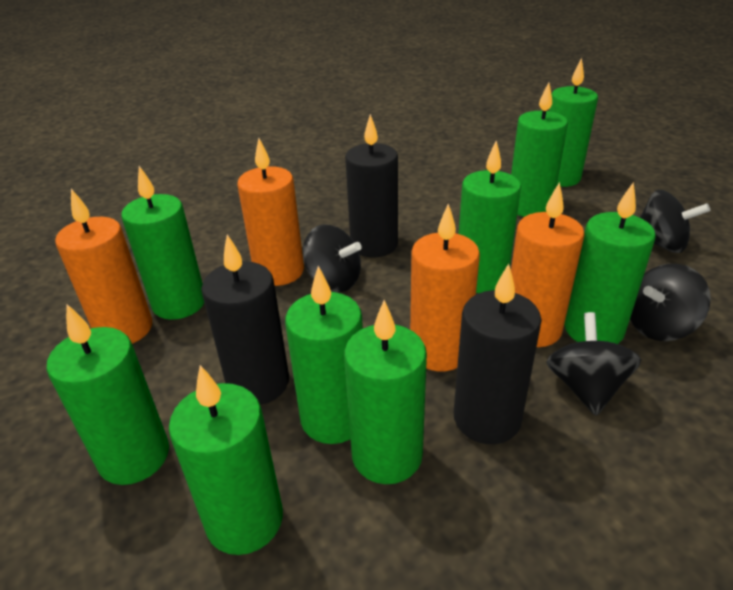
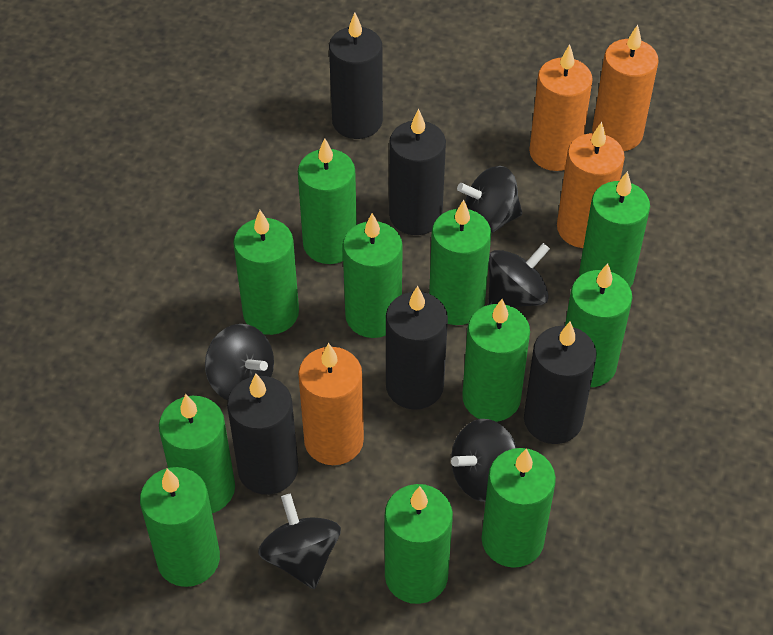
black candle: [201,234,289,405] [345,114,398,258] [454,264,542,444] = 3 -> [227,373,298,495] [329,13,383,139] [386,286,448,410] [389,109,446,235] [524,321,597,444] = 5
black spinning top: [303,225,362,292] [546,312,641,416] [630,264,711,341] [640,190,710,253] = 4 -> [205,324,274,400] [258,494,341,589] [451,419,517,502] [457,166,522,233] [488,243,550,307] = 5
green candle: [46,304,169,485] [121,166,204,320] [169,365,283,555] [285,266,363,444] [344,300,427,484] [459,141,521,293] [511,82,568,217] [549,58,598,187] [564,182,656,344] = 9 -> [140,467,220,587] [159,394,235,513] [233,210,299,335] [298,138,357,264] [343,213,403,338] [385,484,453,604] [429,200,491,325] [462,299,530,422] [482,448,556,568] [565,263,633,387] [579,171,650,288] = 11

